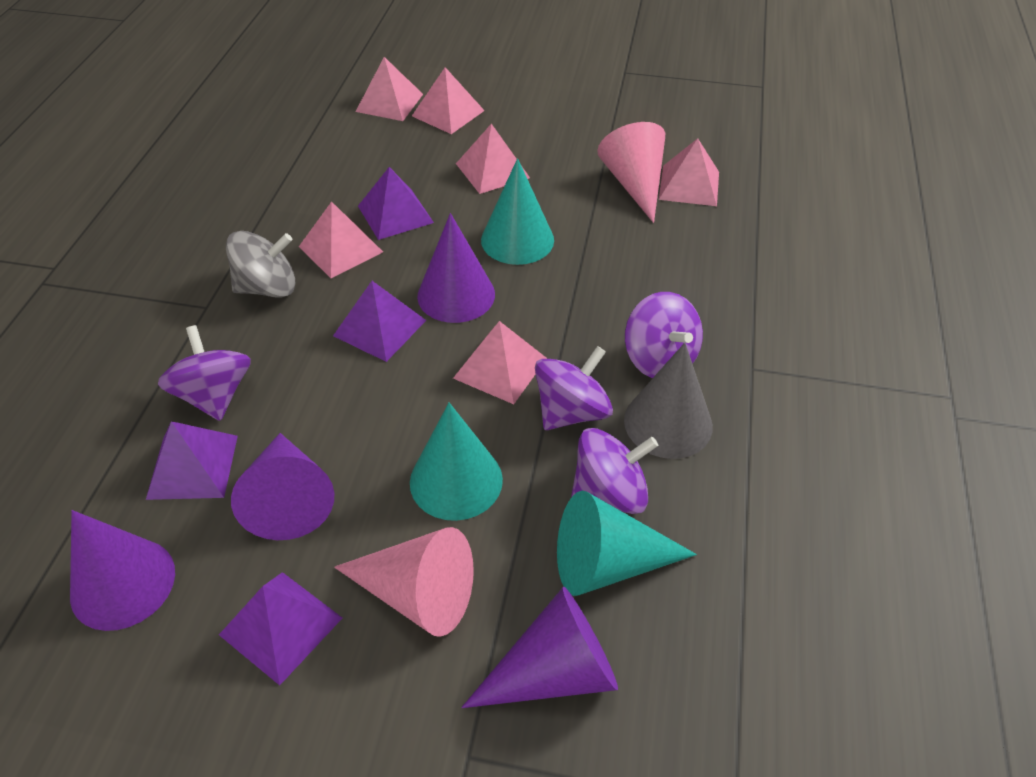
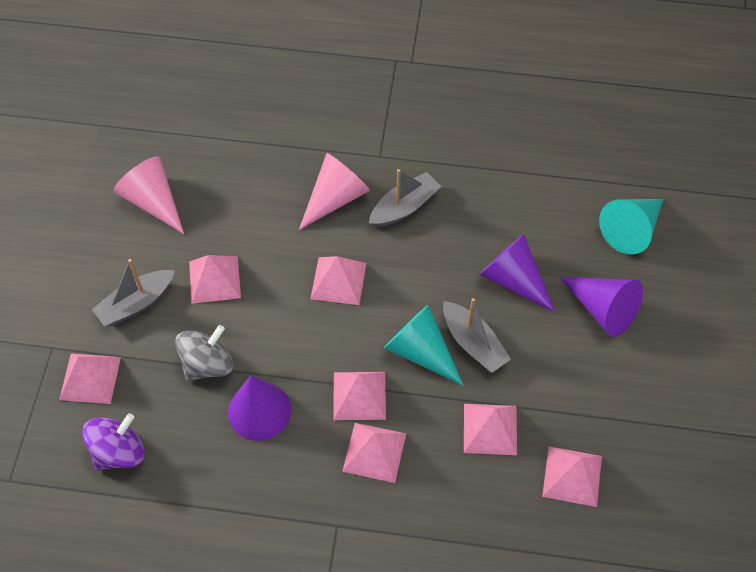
grey boat: none = 0 -> [92,259,175,326] [369,169,441,227] [443,298,511,373] = 3
grey cone: [624,343,713,459] = 1 -> none = 0
pink pyramid: [299,201,383,278] [356,57,423,121] [412,67,485,134] [453,321,547,404] [456,124,530,194] [659,138,719,206] = 6 -> [59,353,121,404] [189,255,241,304] [311,256,366,305] [333,372,386,420] [342,423,406,483] [464,404,517,455] [542,446,602,507] = 7
purple cone: [70,510,175,631] [231,433,334,540] [417,213,495,323] [461,587,618,708] = 4 -> [228,376,291,441] [479,234,556,313] [560,277,643,337] = 3
purple pyramid: [146,421,238,500] [219,572,342,685] [333,281,426,362] [358,167,434,240] = 4 -> none = 0
purple spinning top: [158,325,251,421] [535,346,613,430] [571,428,658,514] [625,292,703,378] = 4 -> [82,413,145,470] = 1
turquoise cone: [410,403,503,521] [481,158,554,265] [557,491,697,596] = 3 -> [384,305,464,386] [599,199,663,255] = 2

